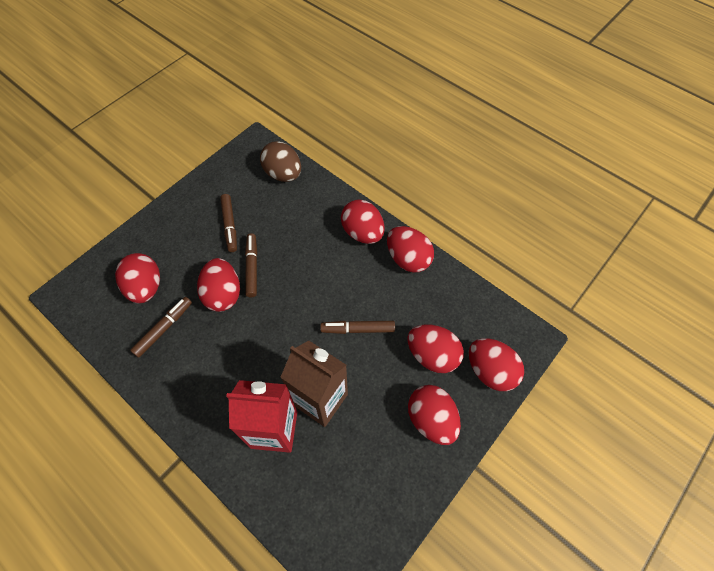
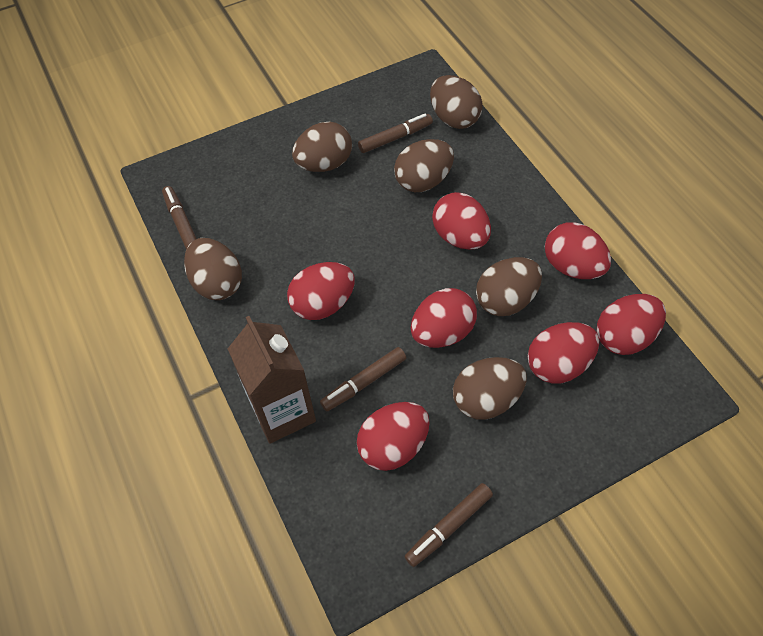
brown egg: [260,141,301,182] = 1 -> [184,238,242,300] [292,122,352,172] [394,139,454,192] [430,75,483,129] [453,357,527,420] [476,257,542,316] = 6
red carton: [226,380,297,453] = 1 -> none = 0

